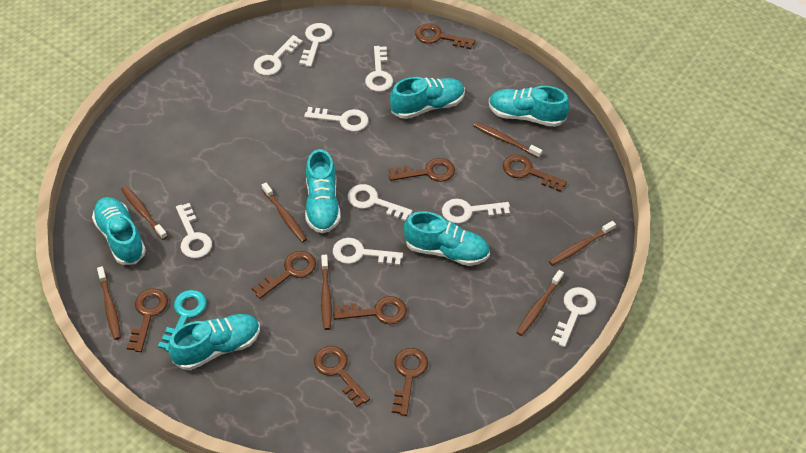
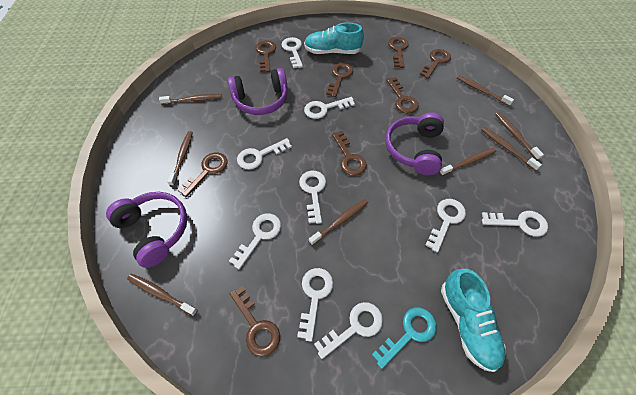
brown toothbrush: [97,266,121,340] [121,186,168,240] [262,183,307,243] [321,255,332,330] [473,122,542,158] [517,270,564,336] [549,221,616,266] = 7 -> [127,274,198,316] [159,94,222,104] [167,131,193,186] [309,199,368,245] [439,148,496,176] [457,75,514,106] [481,127,542,171] [495,112,544,160] = 8
purple headphones: none = 0 -> [106,192,187,268] [228,68,288,115] [385,112,444,175] = 3
turquoise shoe: [92,197,146,265] [168,314,260,370] [305,149,341,234] [390,77,465,119] [404,211,490,266] [489,86,569,127] = 6 -> [304,22,364,54] [441,269,506,372] = 2

